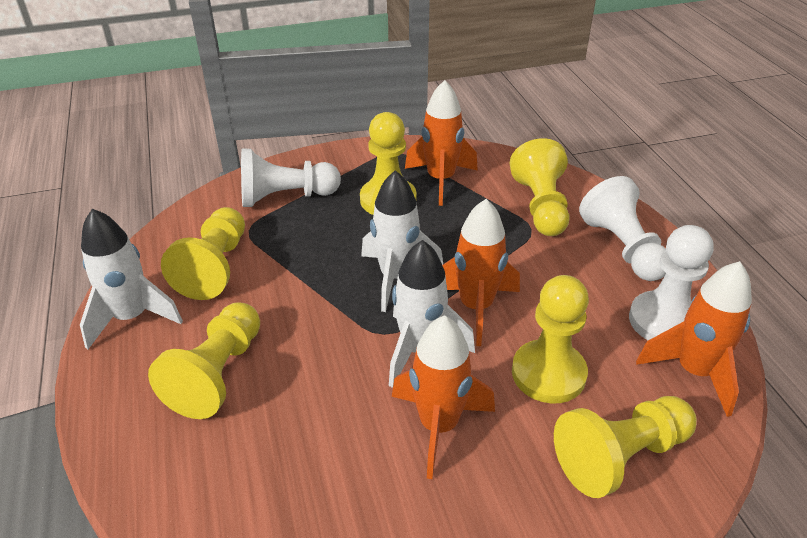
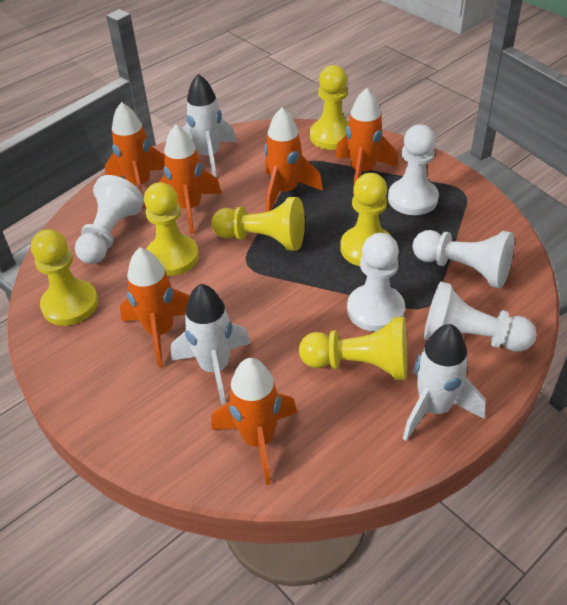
orange rocket: [392,315,495,479] [405,80,478,206] [442,199,520,346] [636,261,752,417] = 4 -> [105,102,165,208] [120,248,190,367] [159,125,222,234] [211,358,297,485] [264,107,323,212] [335,88,398,195] = 6
white pawn: [241,149,341,207] [579,176,666,281] [629,225,713,340] = 3 -> [75,175,144,264] [347,233,405,332] [388,124,439,215] [413,230,514,288] [424,281,536,352] = 5

